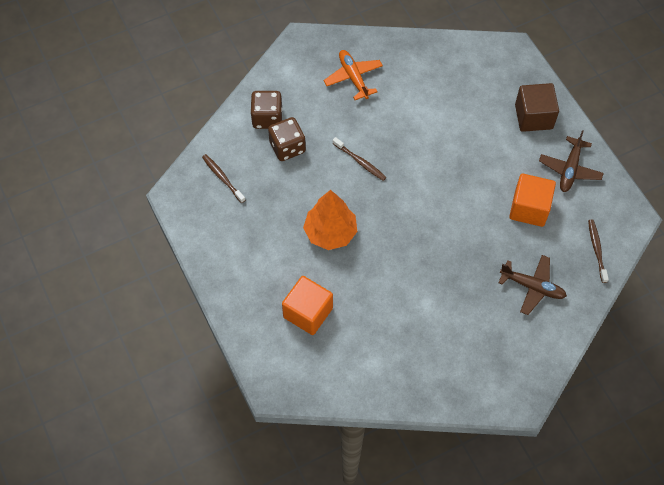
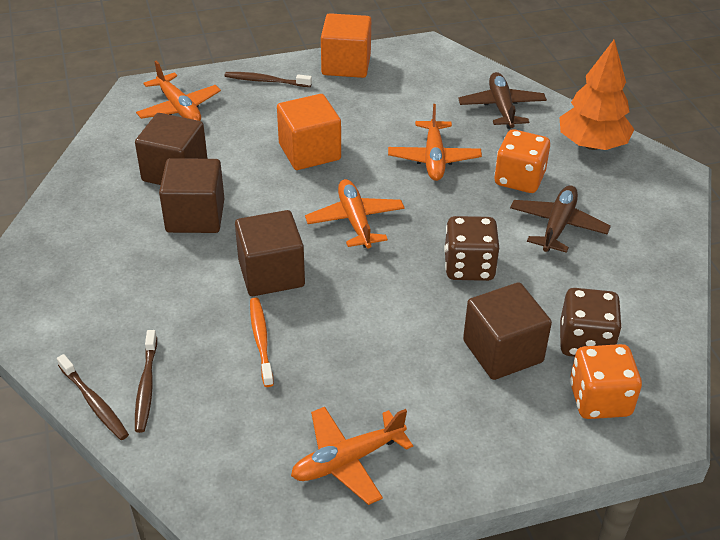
brown cube: [515,83,559,132] = 1 -> [135,113,208,185] [159,158,224,233] [235,210,305,296] [463,282,552,380] = 4
orange dice: none = 0 -> [494,129,550,193] [570,344,642,419] = 2
orange plane: [324,50,383,100] = 1 -> [136,61,221,121] [291,407,413,505] [305,179,405,248] [388,104,482,181] = 4
orange toothbrush: none = 0 -> [250,298,274,387] = 1

